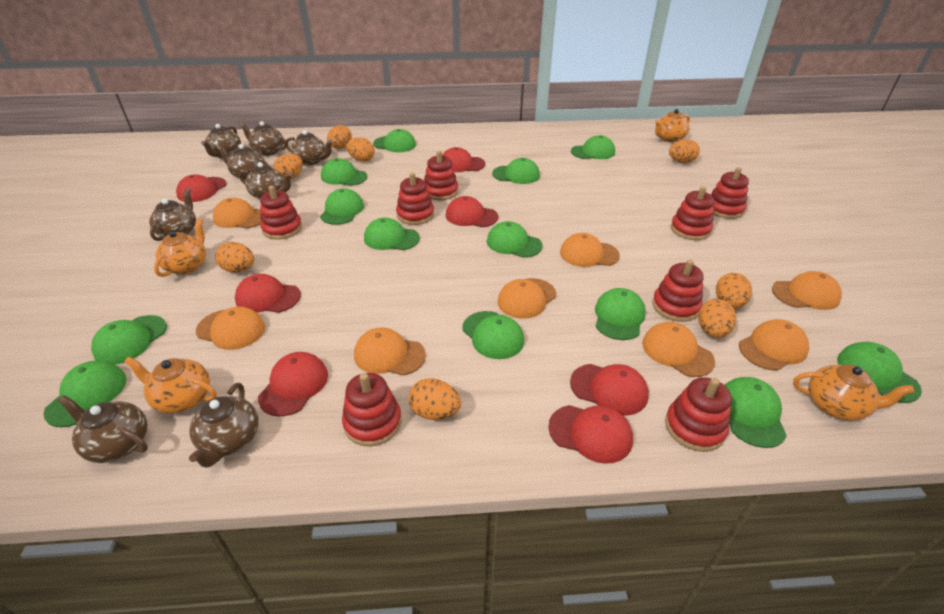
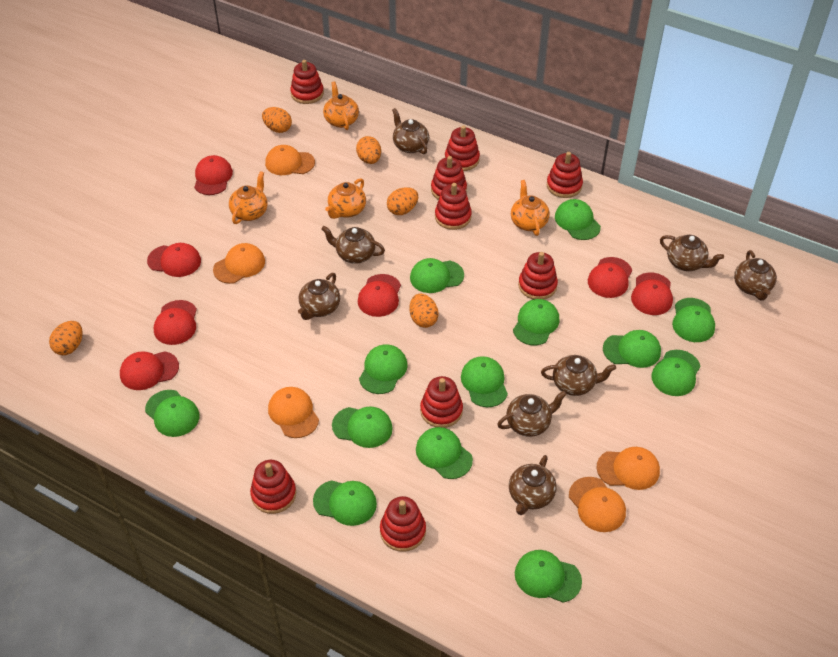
orange cap: [196,306,265,350] [213,198,261,229] [354,327,426,376] [497,278,556,319] [560,233,620,267] [642,322,715,377] [739,319,809,371] [772,271,842,310] = 8 -> [213,243,265,284] [265,145,315,175] [268,387,319,438] [569,477,626,532] [596,447,660,490] = 5
orange egg: [215,242,254,273] [273,153,303,179] [327,125,352,149] [346,137,375,162] [409,378,461,420] [669,139,700,163] [698,299,736,338] [716,273,752,309] = 8 -> [49,321,83,355] [262,107,292,133] [356,136,381,164] [387,187,418,215] [409,293,439,328] = 5
red stacking toy: [260,186,302,240] [342,373,402,447] [396,173,434,225] [424,151,458,200] [652,259,703,322] [665,377,732,452] [671,186,714,240] [711,167,749,219] = 8 -> [250,460,296,514] [290,60,324,104] [380,496,426,552] [420,376,463,428] [431,156,467,200] [435,183,472,230] [445,125,480,171] [518,252,558,299] [547,152,583,198] = 9

